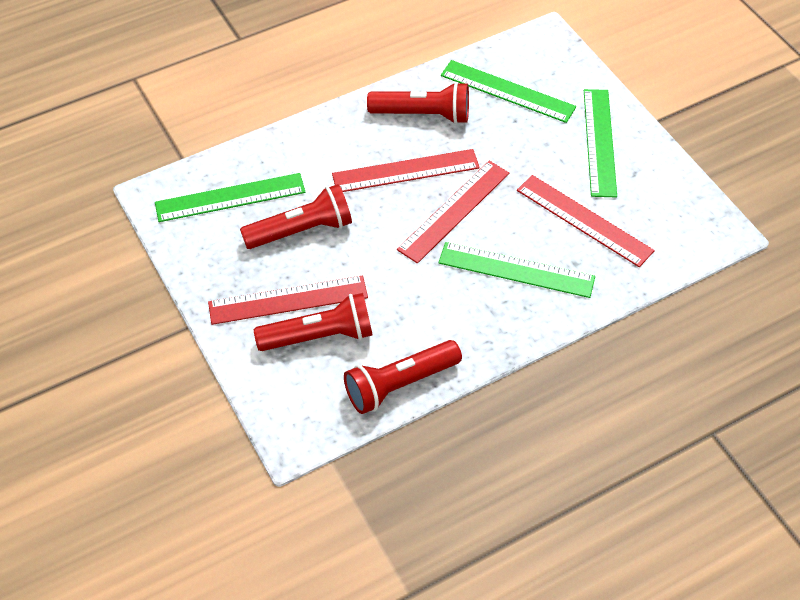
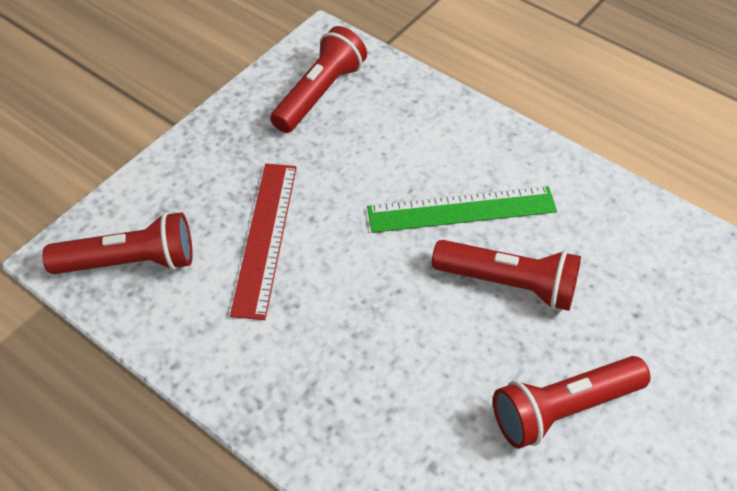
green ruler: [155,173,305,222] [438,242,595,298] [441,60,576,123] [584,89,617,197] = 4 -> [367,186,557,233] = 1
red ruler: [208,276,368,325] [332,149,480,192] [397,161,509,264] [517,175,655,267] = 4 -> [230,164,297,320] = 1

